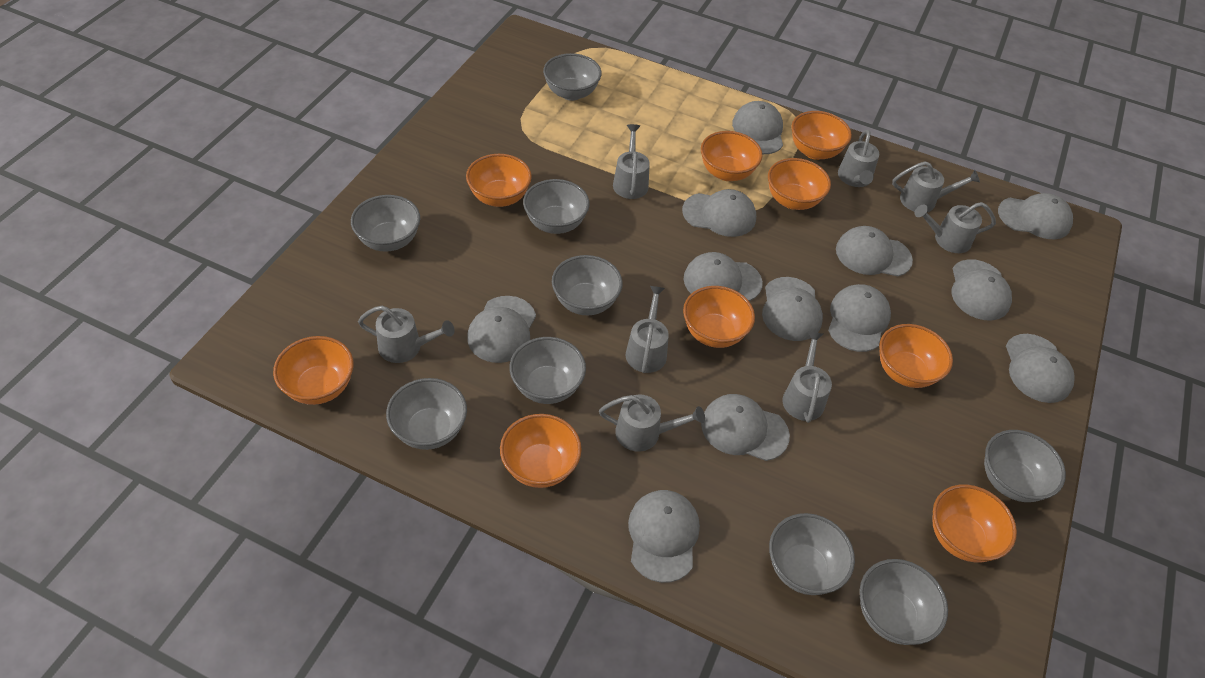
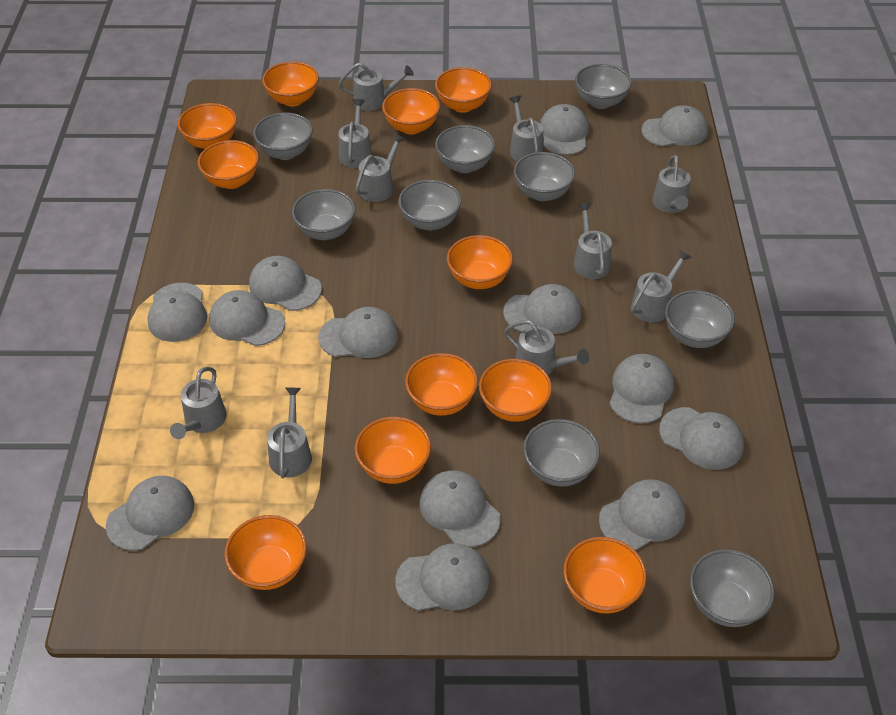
grey cap: [467,296,536,363] [628,490,700,583] [682,189,756,237] [684,252,763,301] [701,394,790,461] [732,101,783,154] [762,277,823,341] [828,284,891,352] [836,226,913,276] [952,259,1012,320] [998,193,1073,239] [1006,334,1075,403] = 12 -> [106,476,194,551] [148,283,207,342] [209,290,285,346] [249,256,322,311] [318,307,398,358] [395,543,490,611] [420,470,501,547] [503,284,581,334] [540,104,589,155] [599,479,685,551] [610,354,674,424] [641,105,708,146] [659,407,744,470] = 13
grey watering can: [358,306,455,363] [599,395,705,452] [613,124,650,199] [626,286,669,373] [782,331,832,423] [838,130,879,187] [892,161,980,212] [914,202,996,253] = 8 -> [170,367,227,439] [267,387,312,479] [338,63,414,111] [338,99,372,168] [355,134,405,202] [505,320,589,375] [509,95,543,162] [573,203,612,279] [631,250,691,323] [652,155,691,213] = 10
orange bowl: [273,336,354,405] [466,154,532,207] [500,414,582,488] [683,286,755,348] [701,131,762,181] [768,158,831,210] [791,111,852,160] [879,324,953,388] [932,484,1017,563] = 9 -> [177,103,237,149] [198,140,259,189] [224,515,307,590] [262,62,319,106] [355,417,431,484] [382,88,440,134] [405,353,478,416] [435,67,492,113] [447,235,513,289] [479,359,552,422] [563,537,647,614] = 11

